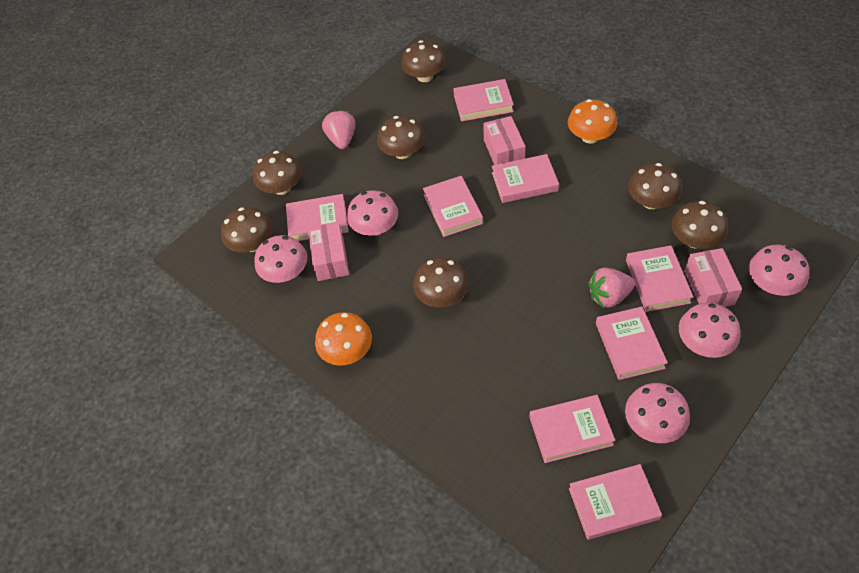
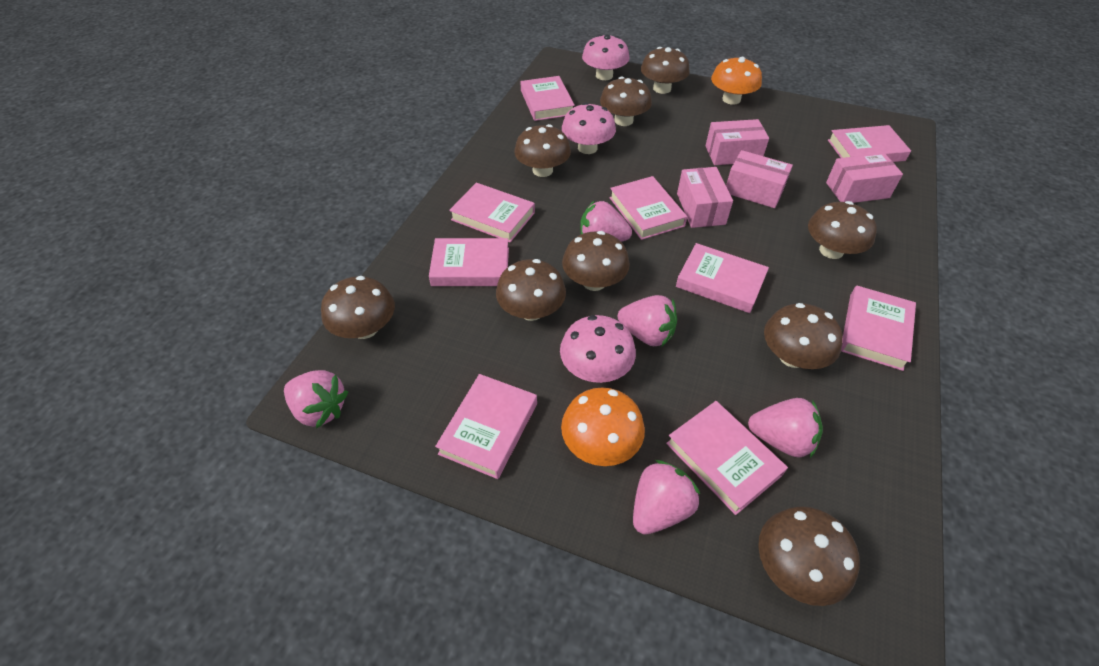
brown mushroom: [221,207,273,253] [253,151,302,195] [377,116,425,159] [401,40,446,82] [413,258,469,307] [628,163,682,209] [672,201,728,249] = 7 -> [321,276,395,339] [496,259,566,321] [514,124,571,177] [562,231,630,291] [600,77,652,126] [641,47,690,94] [758,506,860,606] [764,303,843,369] [808,201,877,259] = 9
pink book: [286,194,349,241] [423,176,483,237] [453,79,514,122] [492,154,559,203] [529,395,615,463] [569,464,662,540] [596,307,668,380] [626,246,693,312] = 8 -> [429,238,509,286] [435,374,537,479] [449,183,535,242] [521,76,575,121] [609,176,687,240] [666,401,788,515] [676,243,769,313] [828,125,911,162] [841,285,916,371] = 9
pink box: [308,222,349,281] [483,116,525,165] [684,248,742,307] = 3 -> [677,167,733,228] [706,119,769,165] [726,150,793,208] [826,153,903,203] = 4
pink mushroom: [255,235,307,283] [347,190,398,236] [625,383,690,443] [679,303,740,358] [749,245,809,296] = 5 -> [560,315,636,383] [562,102,616,154] [582,34,630,80] = 3
pink strawberry: [322,110,356,149] [588,268,635,308] = 2 -> [284,370,348,429] [580,200,632,242] [618,295,677,346] [633,460,700,535] [748,398,823,458] = 5

